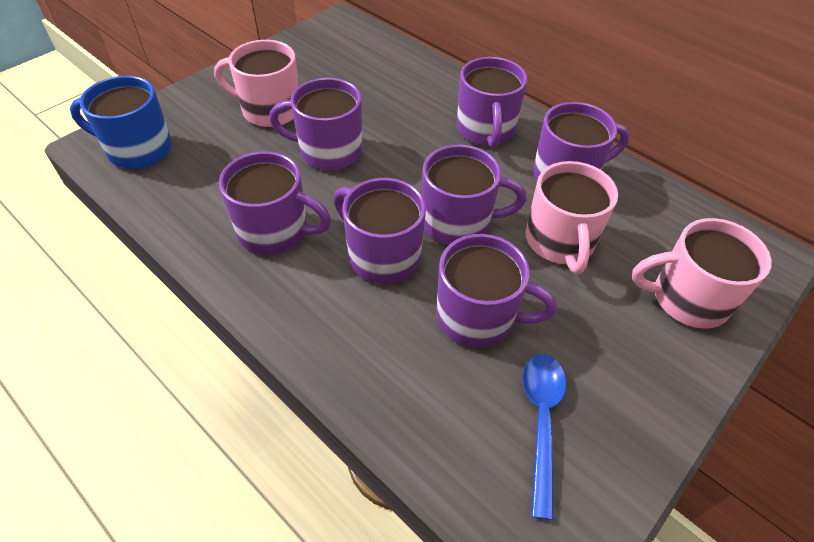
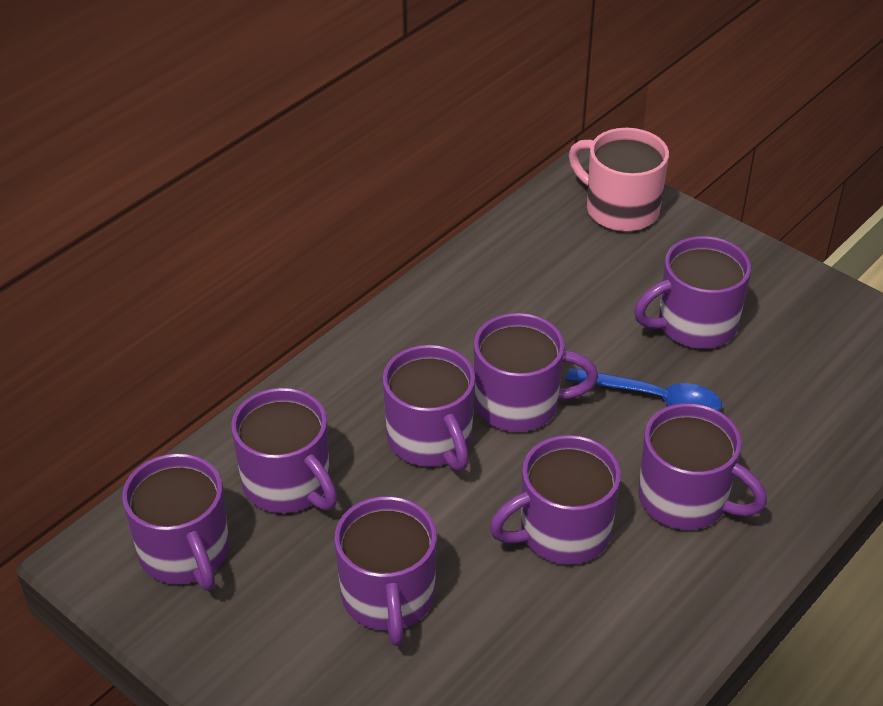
blue mug: [70,76,172,169] = 1 -> none = 0
pink mug: [214,40,299,127] [526,161,618,274] [632,218,772,329] = 3 -> [569,128,669,232] = 1
purple mug: [219,151,331,255] [269,78,362,170] [334,178,426,284] [422,144,526,245] [436,234,557,348] [457,57,527,148] [533,102,630,181] = 7 -> [122,453,230,591] [231,388,338,513] [334,496,437,646] [383,345,475,471] [474,313,598,432] [490,435,621,564] [634,236,751,349] [638,403,767,530] = 8

